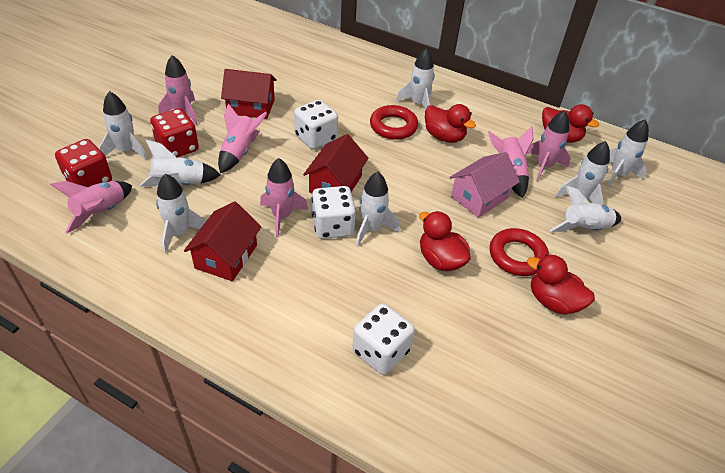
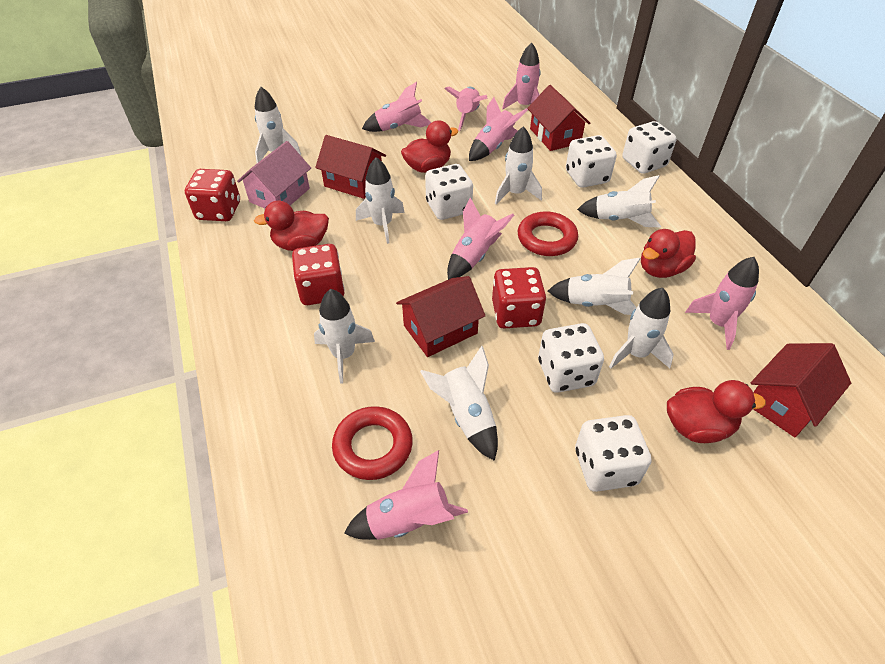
pink rocket: [50,181,132,234] [158,55,197,125] [218,103,267,173] [260,158,308,237] [488,126,534,198] [527,110,571,181] = 6 -> [344,450,468,540] [362,82,432,132] [445,87,487,131] [447,198,514,280] [469,97,528,161] [502,42,540,109] [685,257,759,350] = 7
red dice: [55,139,112,187] [150,108,199,158] = 2 -> [185,169,240,221] [292,244,345,305] [492,267,546,328] = 3
red house: [184,201,262,281] [221,69,277,119] [303,134,368,193] = 3 -> [315,135,386,199] [396,276,485,357] [527,85,591,151] [751,343,851,437] = 4
white dice: [294,100,338,149] [312,186,356,239] [352,303,415,375] = 3 -> [425,164,473,220] [538,323,604,393] [566,135,617,188] [575,415,651,492] [623,121,677,174] = 5

